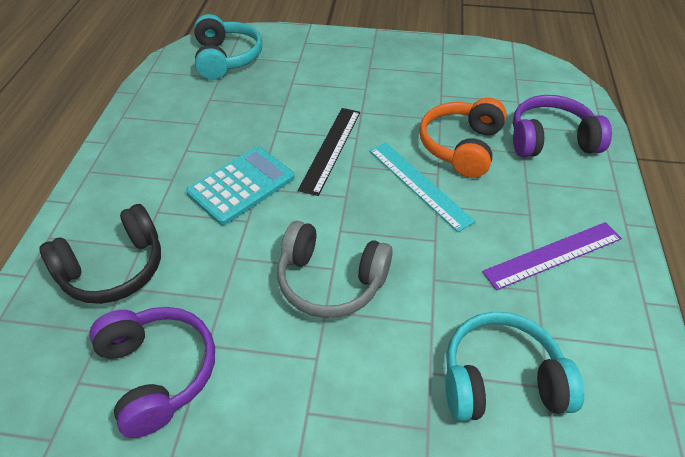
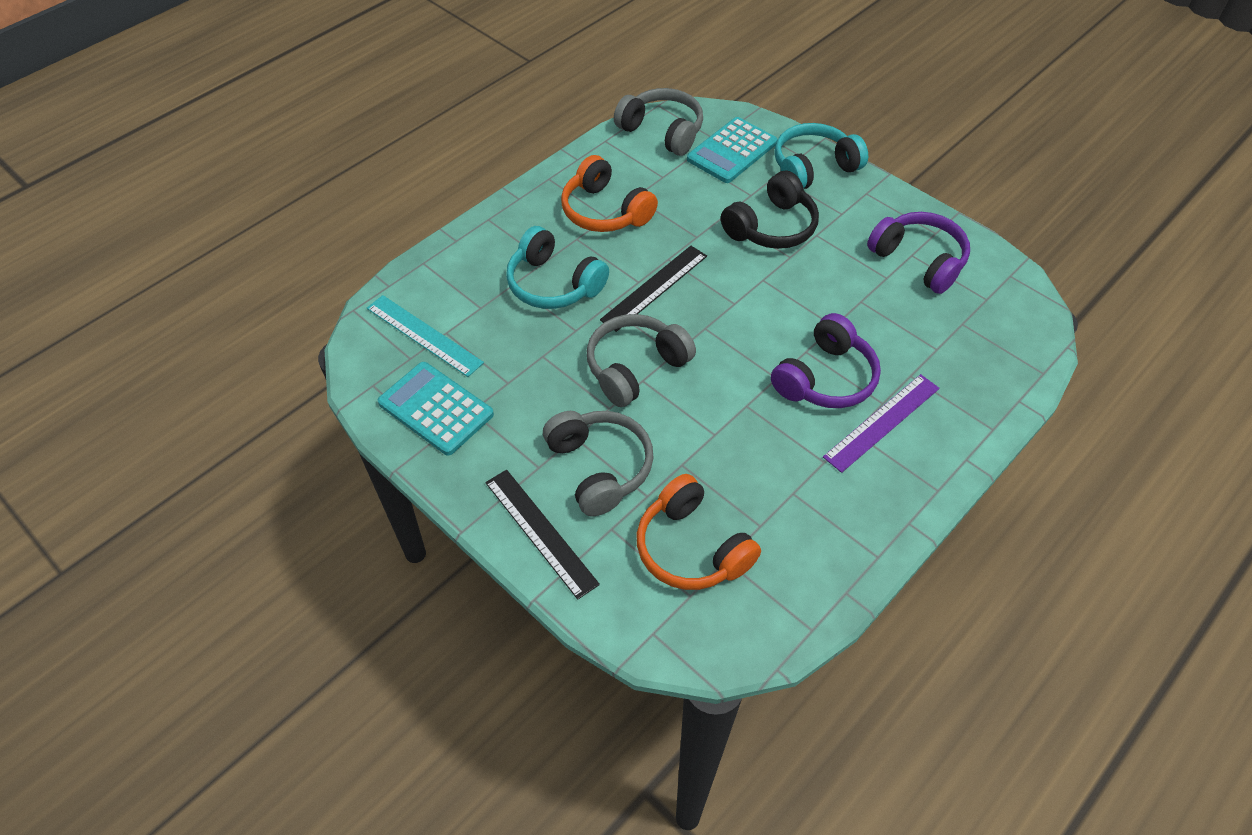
black ruler: [298,108,360,196] = 1 -> [485,470,600,600] [600,246,707,332] = 2
grey headphones: [277,221,393,318] = 1 -> [543,411,654,516] [587,314,696,407] [614,88,703,156] = 3
orange headphones: [419,98,507,178] = 1 -> [561,155,658,232] [637,474,761,590] = 2
turquoise calculator: [186,146,295,225] = 1 -> [378,362,494,456] [687,117,777,183] = 2

